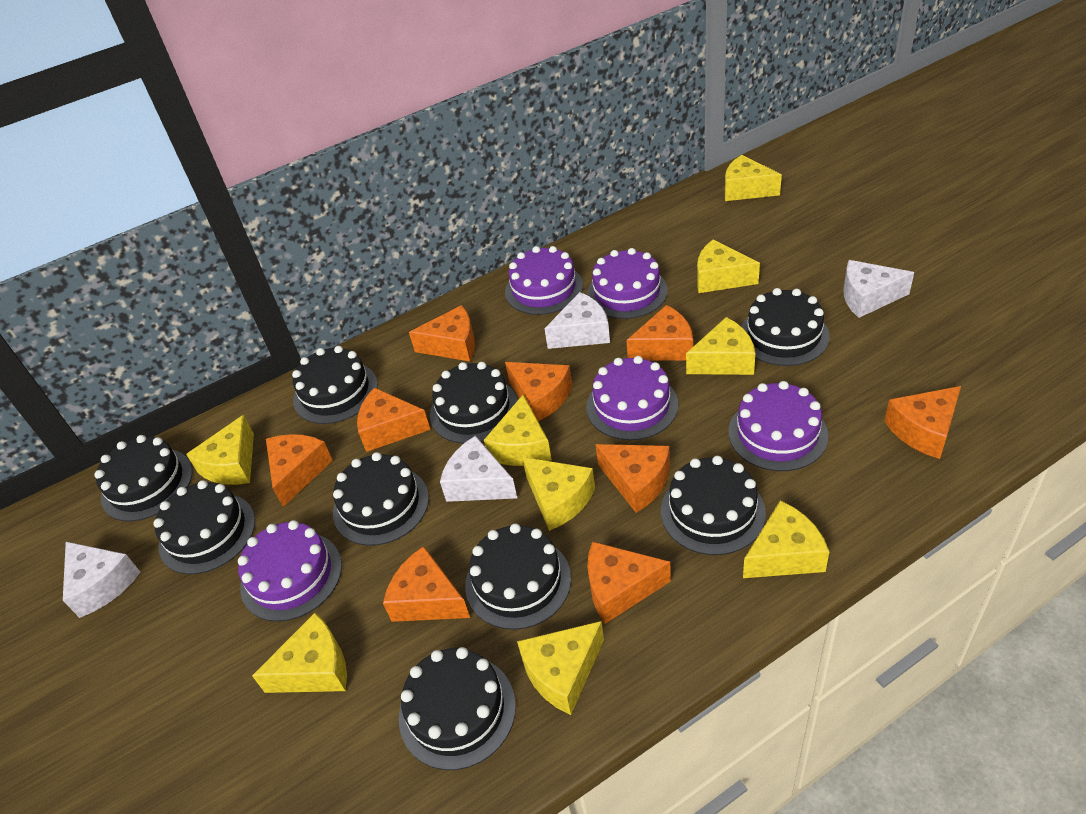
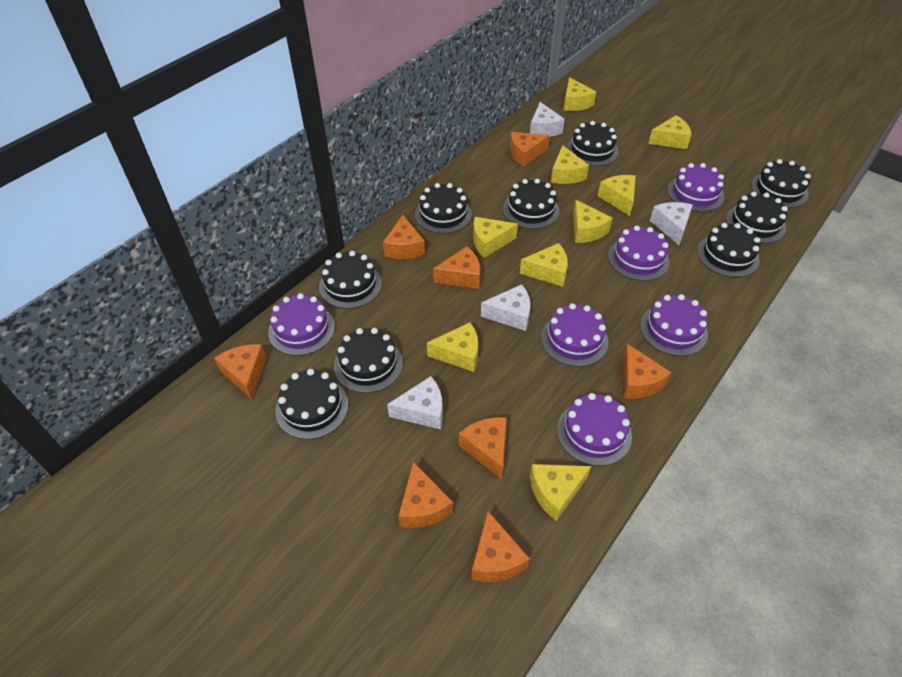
orange cheese: [266,434,333,507] [357,387,431,452] [383,546,470,622] [409,305,475,361] [505,362,572,421] [587,541,671,624] [596,444,670,513] [626,305,693,361] [884,386,961,459] = 9 -> [214,344,266,399] [383,215,425,259] [398,462,453,528] [433,246,480,289] [459,417,507,479] [471,511,530,582] [510,132,550,167] [623,344,672,399] = 8
purple cake: [238,520,342,622] [505,246,583,315] [586,356,678,440] [587,248,668,319] [728,381,828,471] = 5 -> [268,293,335,356] [541,303,608,367] [557,393,632,466] [608,226,670,281] [640,294,708,356] [668,163,724,212] = 6

